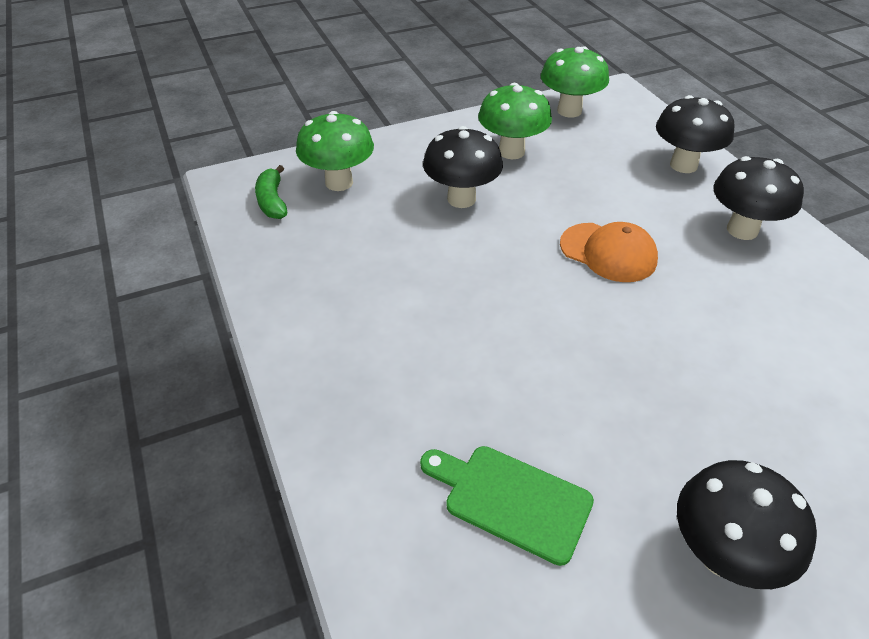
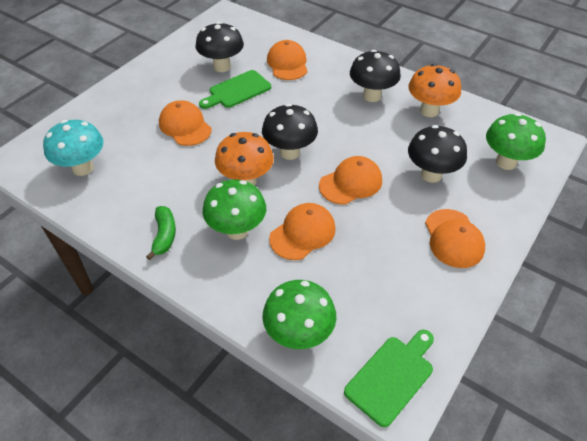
green cutting board: [420,446,594,566] = 1 -> [199,70,271,109] [344,330,434,427] = 2
orange cap: [560,222,658,282] = 1 -> [159,100,212,146] [267,40,308,80] [269,203,336,260] [319,156,382,205] [425,209,485,268] = 5
orange mushroom: none = 0 -> [215,132,274,186] [408,64,461,117] = 2
turquoise mushroom: none = 0 -> [43,120,104,176] = 1

